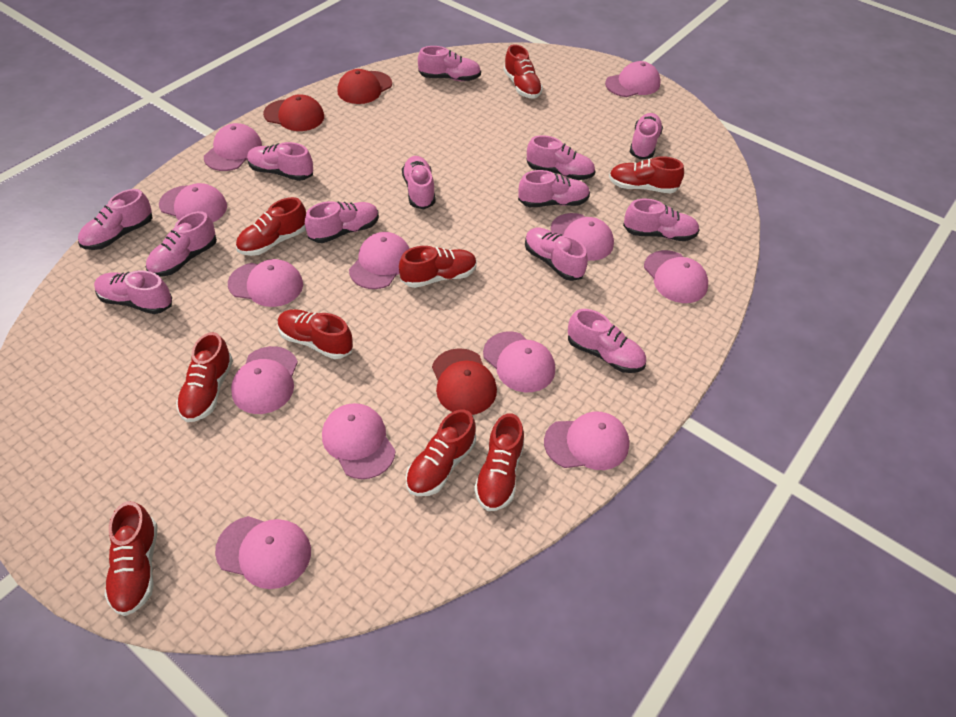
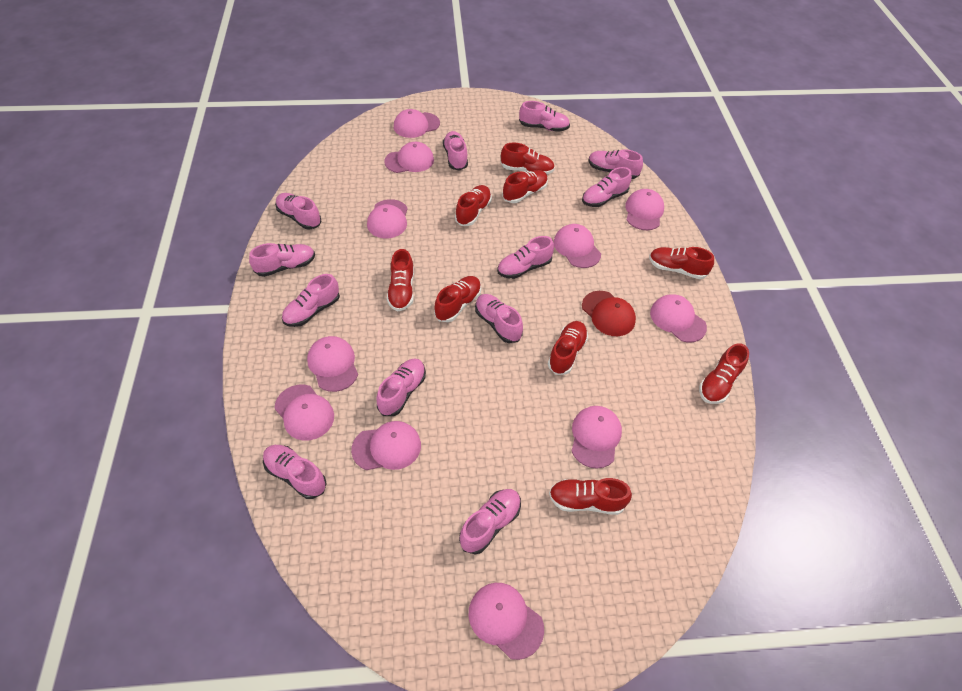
pink cap: [159,183,227,222] [204,123,262,171] [215,516,311,589] [228,259,303,307] [231,346,298,414] [322,403,396,479] [349,232,410,289] [483,332,555,392] [544,411,629,470] [550,213,614,261] [605,61,661,97] [644,250,708,303] = 12 -> [274,385,334,441] [307,336,358,392] [351,421,421,470] [367,199,408,238] [384,142,434,173] [394,109,440,138] [468,583,544,660] [554,224,601,268] [571,406,622,469] [625,189,664,230] [650,294,707,342] = 11
pink shoe: [78,189,153,250] [94,270,172,314] [146,211,217,276] [247,142,313,181] [305,201,379,243] [402,156,435,209] [418,46,481,81] [518,170,590,207] [525,228,588,281] [526,135,595,180] [568,309,646,373] [623,199,699,241] [630,113,663,159] = 13 -> [249,243,315,277] [263,445,327,499] [275,193,321,230] [282,274,340,327] [377,358,426,416] [443,131,468,171] [459,489,521,554] [475,294,523,343] [497,236,554,279] [519,101,570,132] [582,167,632,207] [589,149,643,179] = 12
red cap: [263,94,324,131] [337,69,392,104] [432,348,497,415] = 3 -> [582,291,636,336] = 1

